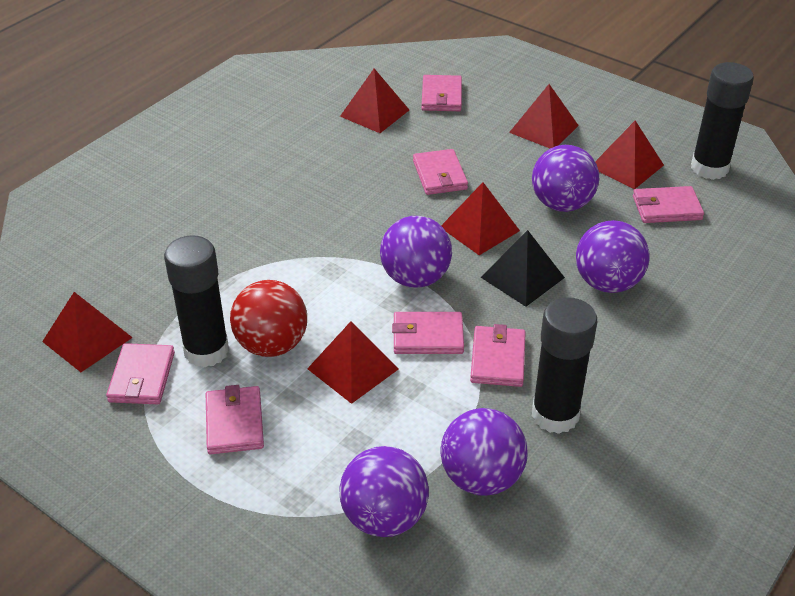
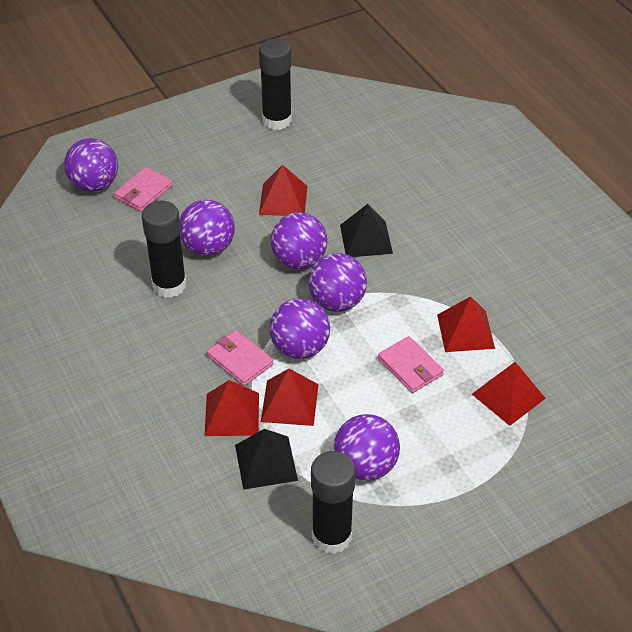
black pyramid: [481,230,565,307] = 1 -> [235,429,298,490] [340,204,393,257] = 2
pink wallet: [106,343,175,404] [206,385,264,455] [392,312,464,354] [413,149,468,195] [421,75,462,111] [470,324,526,387] [633,186,704,223] = 7 -> [114,167,173,212] [207,330,274,386] [378,336,444,393] = 3
purple ball: [340,446,429,537] [380,216,452,288] [440,408,528,496] [532,145,599,212] [576,220,650,293] = 5 -> [64,138,118,192] [180,200,235,256] [269,298,330,359] [270,212,327,269] [308,253,367,312] [334,414,400,481] = 6
red ball: [230,280,307,357] = 1 -> none = 0
red pyramid: [42,292,133,372] [307,321,399,404] [340,68,409,133] [441,182,520,255] [509,84,579,148] [595,121,664,189] = 6 -> [205,380,259,436] [259,165,307,216] [261,369,319,426] [437,296,495,352] [472,362,546,426] = 5

